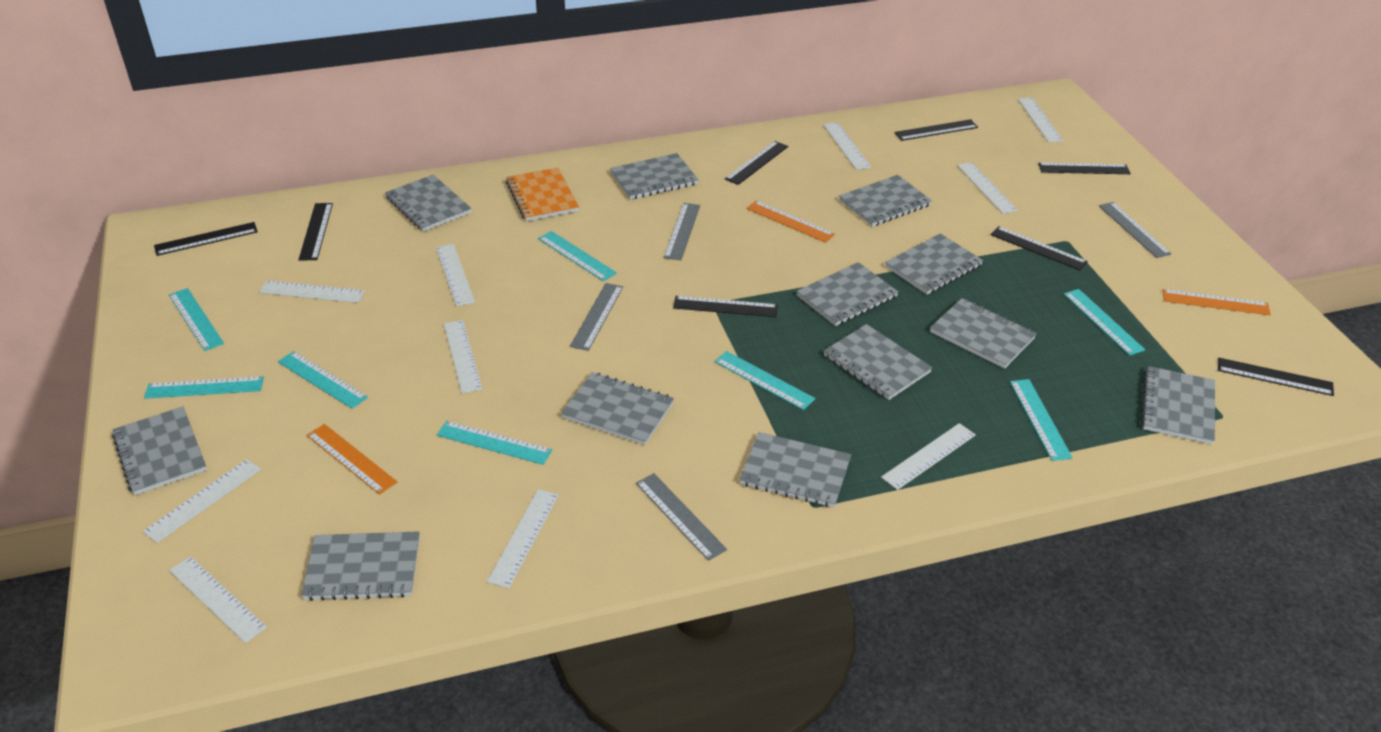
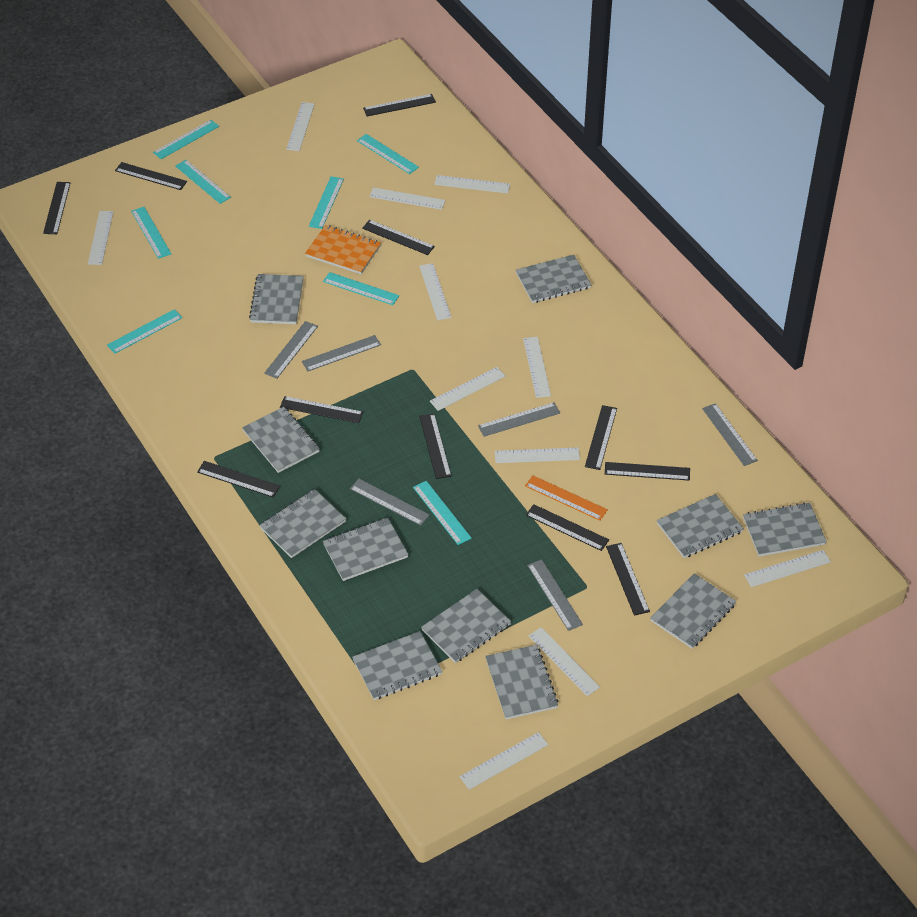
black ruler: [154,222,258,256] [298,203,333,261] [673,296,778,317] [725,141,788,185] [894,119,978,141] [991,226,1088,271] [1038,163,1131,174] [1218,358,1334,396] = 8 -> [43,182,71,234] [115,162,187,190] [197,461,280,498] [280,396,363,423] [362,220,435,255] [363,94,436,117] [419,413,451,479] [526,504,609,551] [585,405,617,470] [605,462,690,481] [606,543,650,616] = 11
grey notebook: [112,406,207,495] [301,531,420,601] [385,175,472,232] [561,372,674,445] [610,153,698,200] [739,432,851,508] [797,262,898,326] [824,324,932,400] [839,175,932,227] [885,233,983,295] [930,298,1037,369] [1141,366,1215,444] = 12 -> [242,407,320,473] [249,274,304,324] [259,489,346,558] [323,518,409,581] [352,631,442,700] [421,589,511,663] [485,645,558,719] [516,255,591,303] [650,574,736,649] [657,494,744,558] [743,502,827,557] = 11
grey ruler: [570,283,623,351] [636,473,727,561] [664,203,700,260] [1099,202,1171,258] = 4 -> [264,321,318,379] [302,335,381,371] [350,479,430,526] [478,402,560,437] [527,559,583,631] [702,403,758,466] = 6
orange ruler: [307,424,397,495] [746,200,835,243] [1163,289,1271,315] = 3 -> [525,475,608,521] = 1
white ruler: [143,459,261,543] [169,556,267,643] [259,281,365,303] [436,244,475,307] [444,320,482,393] [487,489,559,588] [823,122,871,170] [881,423,976,490] [957,162,1018,214] [1018,98,1063,142] = 10 -> [88,211,113,265] [286,102,315,151] [369,187,445,210] [419,263,452,320] [430,367,505,411] [434,175,510,193] [460,732,548,790] [495,447,580,463] [523,337,551,398] [528,627,600,696] [744,550,831,587] = 11

